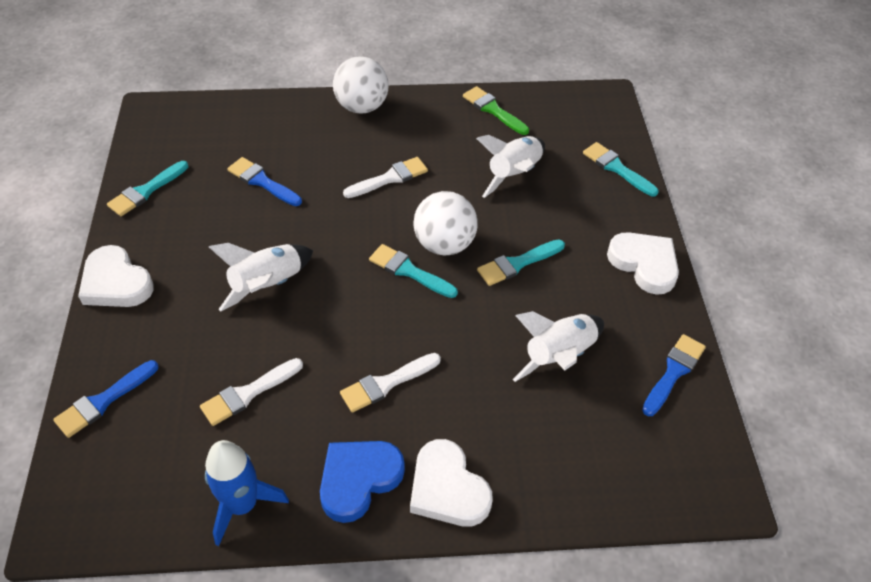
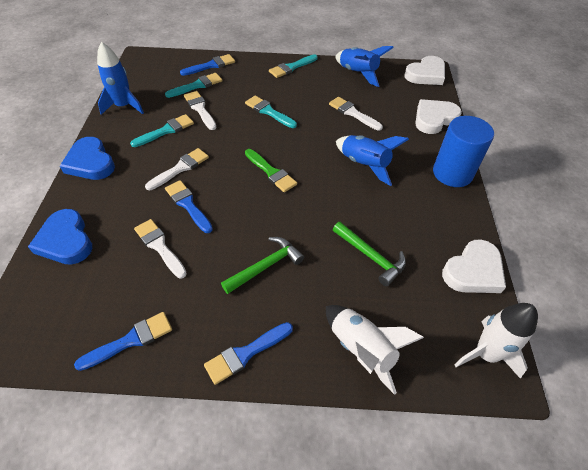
blue brush: [53,360,159,438] [227,157,302,206] [642,334,706,416] = 3 -> [74,312,172,371] [165,180,213,233] [180,54,235,76] [204,322,293,385] = 4
blue cylinder: none = 0 -> [433,116,494,187] = 1
blue heart: [320,441,405,523] = 1 -> [28,209,92,265] [60,137,115,180] = 2
blue rocket: [205,440,289,546] = 1 -> [97,42,144,115] [335,46,394,87] [336,135,409,186] = 3
green hammer: none = 0 -> [221,237,304,294] [333,222,406,286] = 2
white ball: [333,56,388,113] [413,191,477,255] = 2 -> none = 0
white brush: [200,358,303,426] [340,353,441,413] [343,157,428,198] = 3 -> [134,219,187,279] [145,148,209,190] [184,91,216,130] [329,97,383,131] = 4
white rocket: [209,243,313,312] [476,135,545,198] [513,311,604,382] = 3 -> [326,305,424,395] [454,303,538,379] = 2

